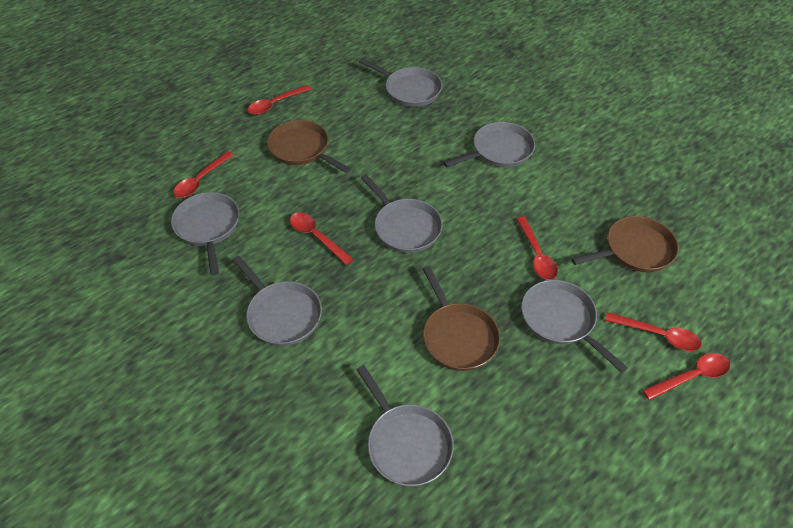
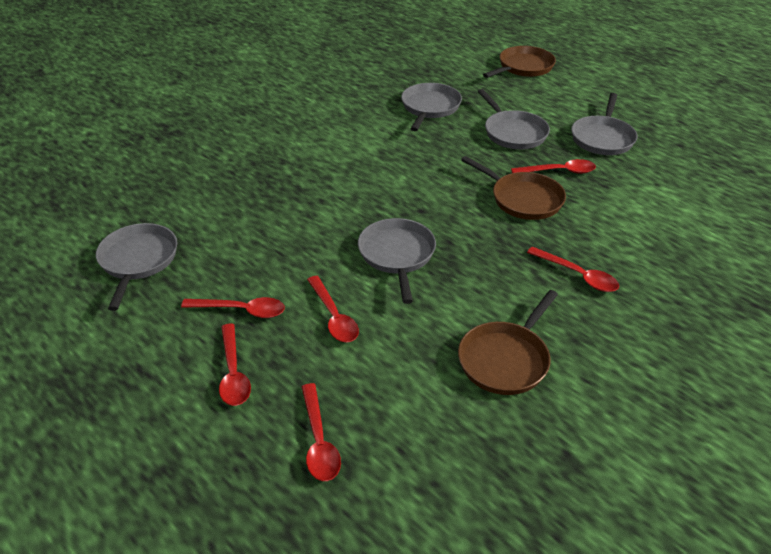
grey pan: [171,192,239,275] [233,255,322,346] [357,365,454,486] [359,58,442,107] [361,174,443,253] [443,122,535,167] [521,280,628,373] = 7 -> [96,223,177,311] [358,218,436,304] [401,83,462,131] [477,89,550,149] [571,93,637,155] = 5

